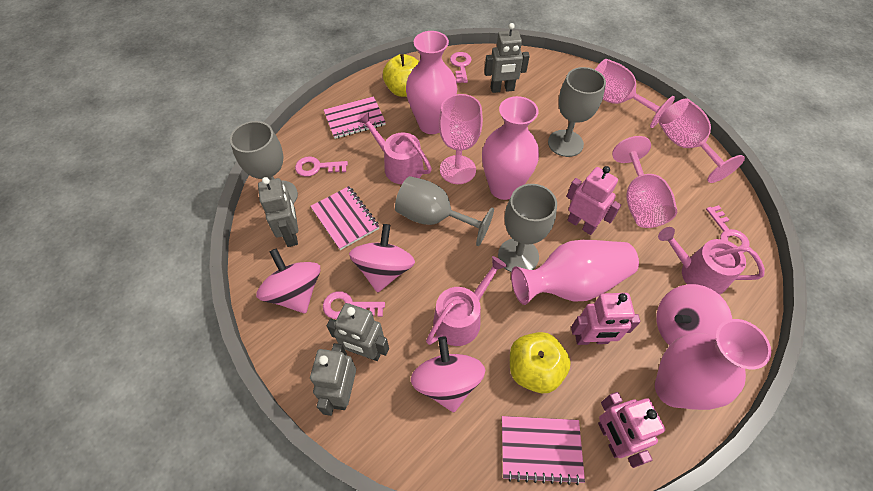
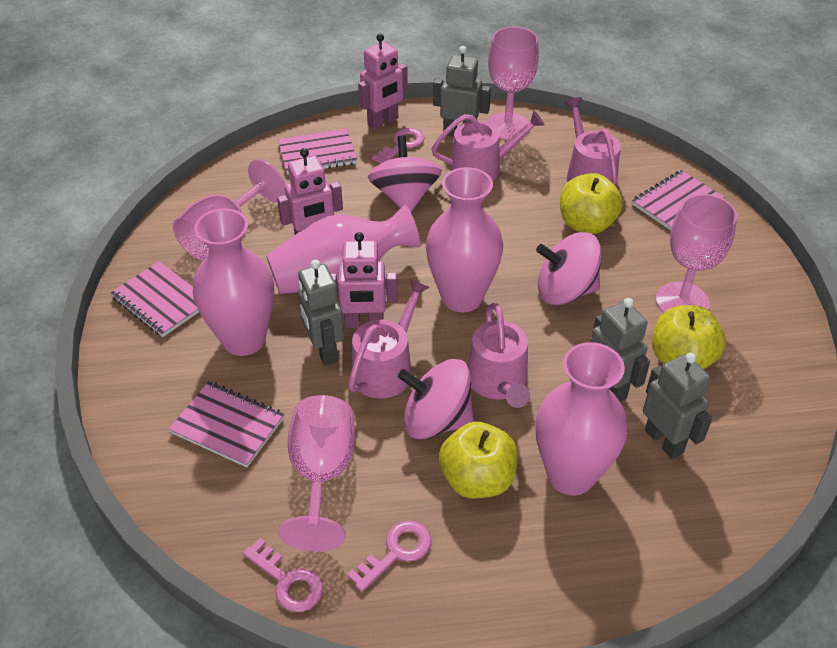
grey goblet: [230,121,298,204] [395,176,494,246] [498,184,557,272] [548,67,606,157] = 4 -> none = 0
pink key: [295,156,348,177] [323,291,385,319] [450,52,472,83] [706,205,749,253] = 4 -> [243,538,323,612] [347,521,431,592] [372,128,425,164] = 3
pink notebook: [310,186,380,250] [324,96,386,139] [502,416,585,485] = 3 -> [110,261,199,337] [169,381,284,467] [278,128,357,175] [632,170,724,230] = 4
pink spinning top: [256,248,321,313] [349,224,415,293] [411,336,485,412] [657,284,732,346] = 4 -> [368,136,442,212] [398,359,474,439] [536,232,602,305] = 3
pink watering can: [358,112,432,184] [426,256,507,346] [658,227,765,295] = 3 -> [348,279,430,399] [431,111,545,181] [468,303,530,408] [564,97,621,186] = 4
yellow apple: [383,54,419,97] [510,332,571,393] = 2 -> [439,422,518,499] [560,173,623,234] [652,305,726,370] = 3

